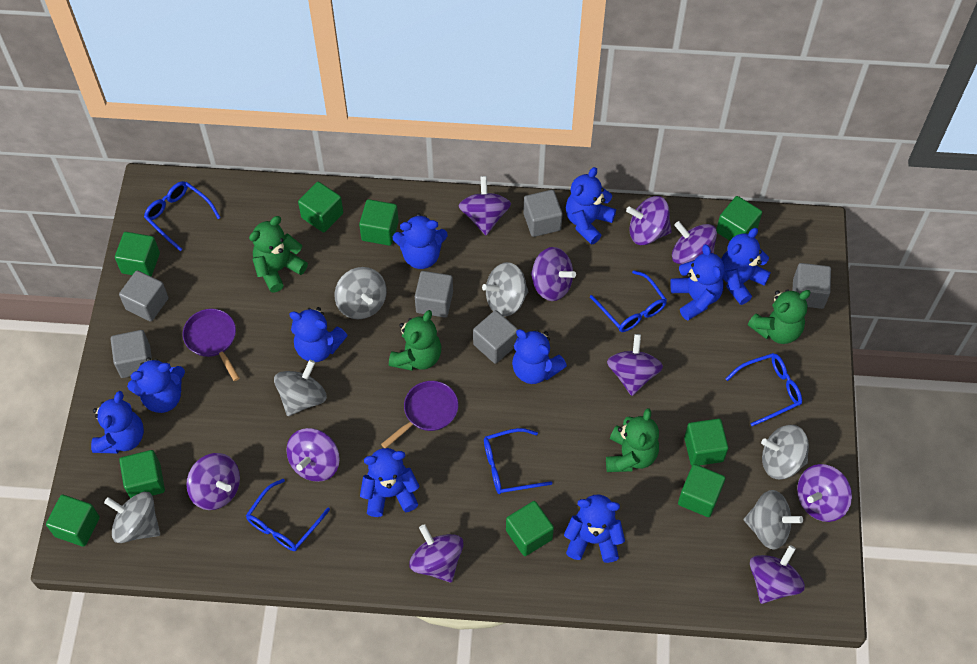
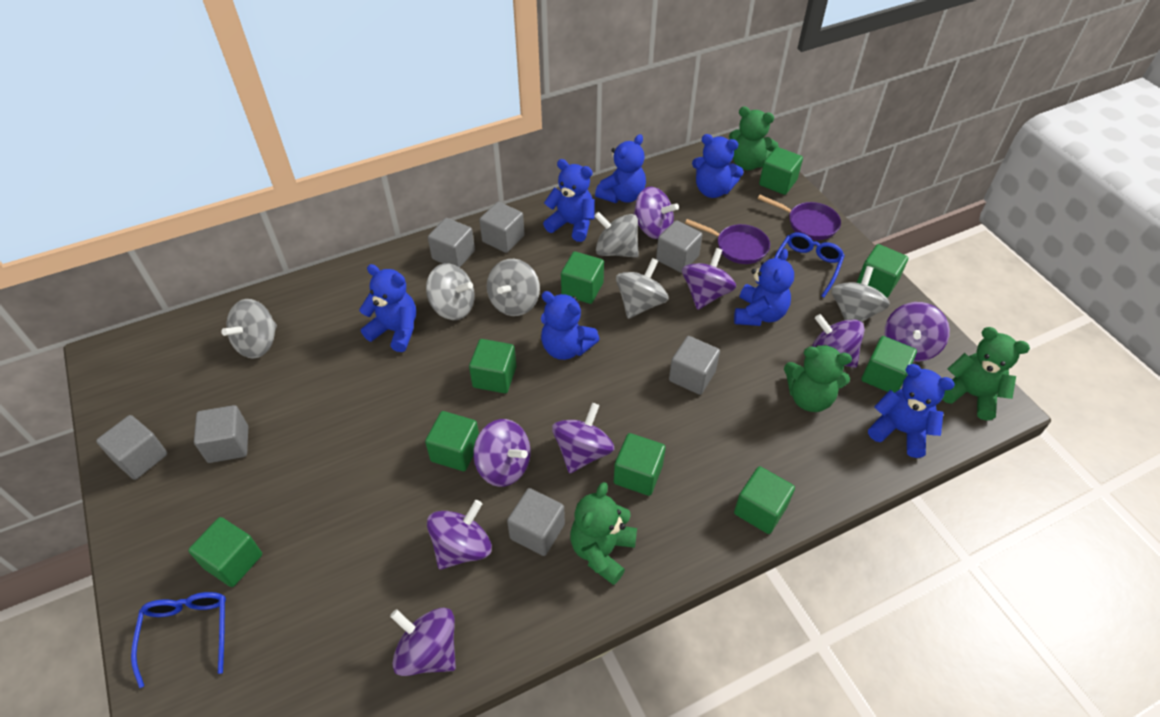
blue glasses: [144,181,221,251] [246,479,330,551] [484,428,552,494] [590,270,667,332] [725,353,802,426] = 5 -> [131,592,226,688] [774,233,845,298] = 2
blue teddy bear: [91,391,144,454] [127,357,185,413] [289,307,348,362] [360,448,420,517] [393,213,448,269] [512,329,567,384] [564,495,625,563] [566,167,616,245] [670,244,725,321] [721,228,771,305] = 10 -> [359,264,416,352] [541,291,600,360] [543,159,595,242] [595,134,646,203] [692,134,744,198] [734,249,794,326] [868,364,955,458] = 7
grey cube: [111,330,152,378] [119,270,168,321] [415,271,453,317] [473,310,518,364] [523,190,563,237] [792,263,831,309] = 6 -> [96,415,167,480] [194,405,248,463] [428,218,475,268] [479,202,525,253] [507,488,565,556] [656,220,702,273] [669,336,720,395] = 7
purple spinning top: [186,453,240,510] [286,428,340,482] [409,524,464,583] [459,176,511,235] [531,247,576,301] [607,334,663,396] [626,196,672,245] [672,221,717,264] [750,545,805,604] [797,464,852,522] = 10 -> [390,608,456,676] [427,500,492,570] [473,419,531,487] [552,403,614,474] [634,187,679,239] [682,248,736,310] [811,314,865,368] [885,302,950,362] = 8

